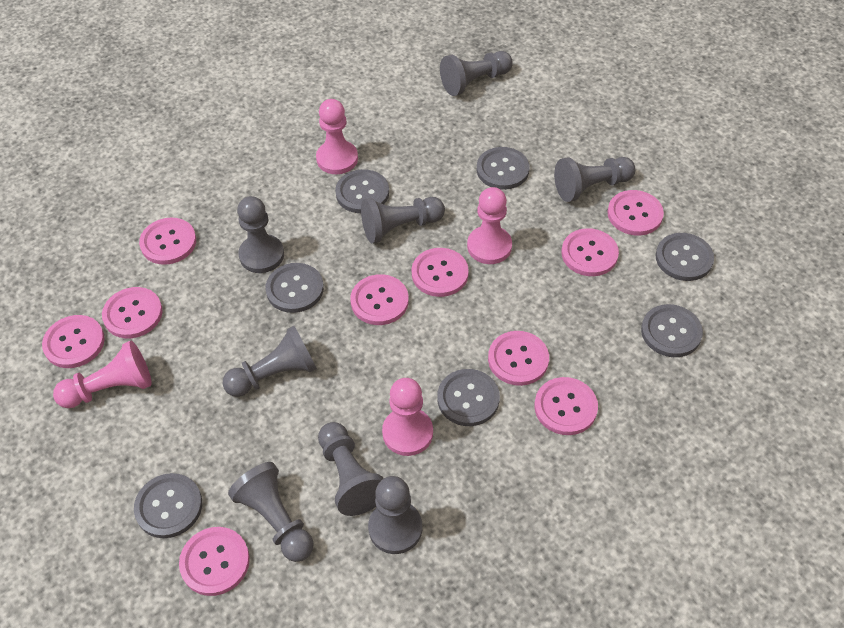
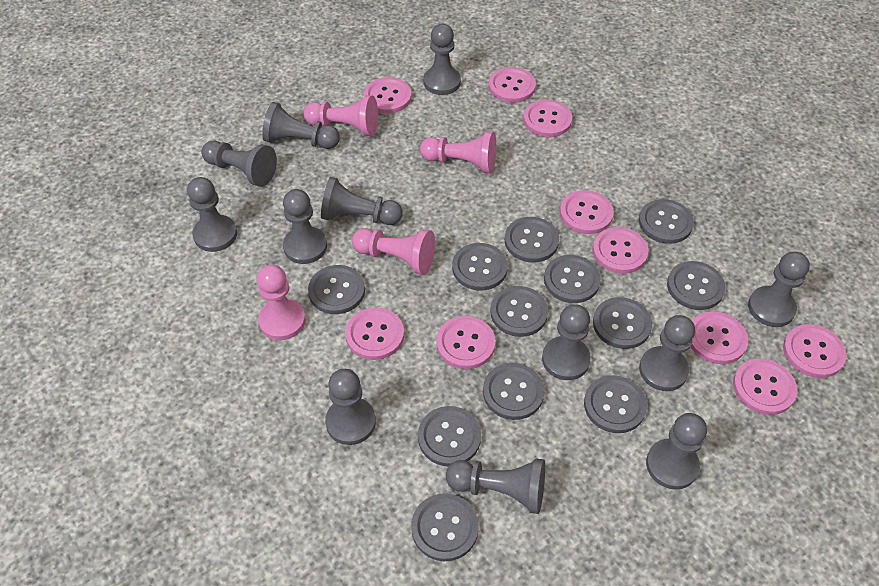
grey button: [134,473,202,538] [265,263,324,313] [335,169,389,213] [437,369,500,426] [477,147,529,190] [641,304,703,357] [656,233,714,281] = 7 -> [308,265,365,314] [411,493,479,561] [418,406,481,466] [452,243,508,291] [483,363,544,420] [490,286,548,337] [505,217,559,263] [544,255,601,303] [584,375,647,433] [593,297,652,349] [639,199,694,244] [667,261,726,310] = 12
grey pawn: [223,326,317,397] [228,462,313,562] [237,196,284,273] [318,422,384,516] [361,197,445,243] [368,476,422,554] [440,51,513,96] [554,157,635,202] = 8 -> [187,177,237,252] [202,141,277,187] [262,102,340,149] [283,189,327,264] [321,177,403,225] [325,369,376,445] [424,24,461,95] [446,458,545,514] [542,304,591,380] [639,315,695,391] [646,413,707,490] [748,252,810,327] = 12

